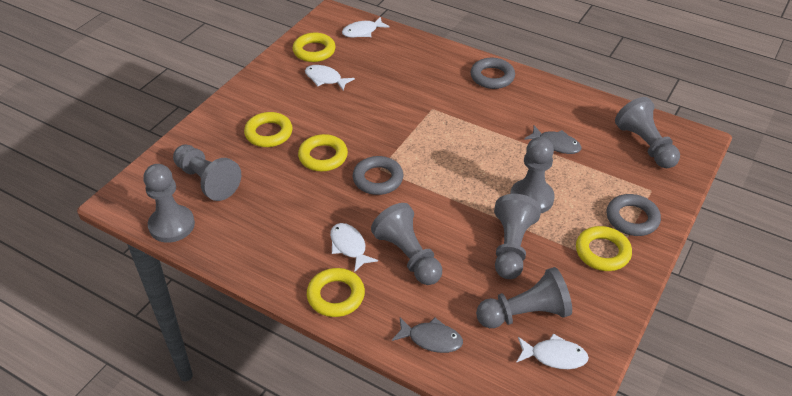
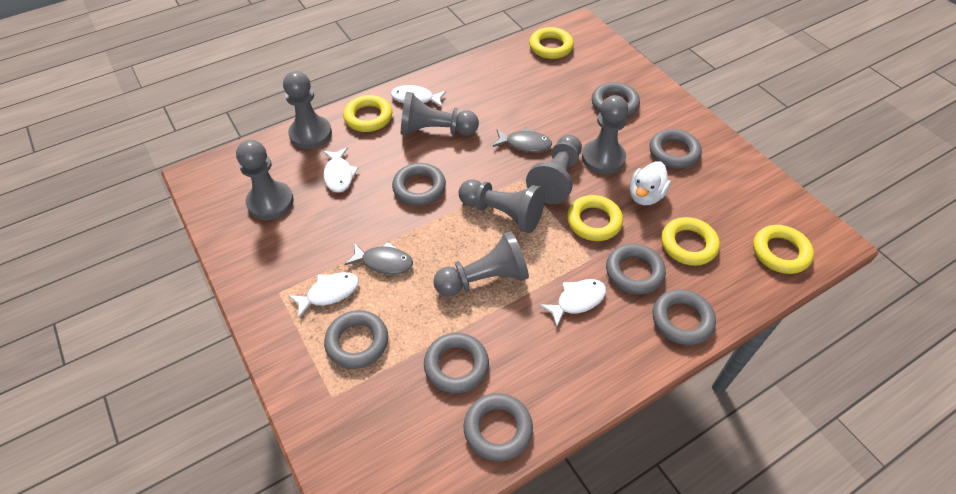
grey ring: [353,156,403,195] [470,58,515,89] [606,194,661,236] = 3 -> [324,310,388,369] [392,163,446,206] [424,333,489,394] [463,393,533,461] [592,82,640,117] [606,243,666,295] [650,129,702,169] [653,289,716,345] = 8
white duck: none = 0 -> [630,161,671,205] = 1

